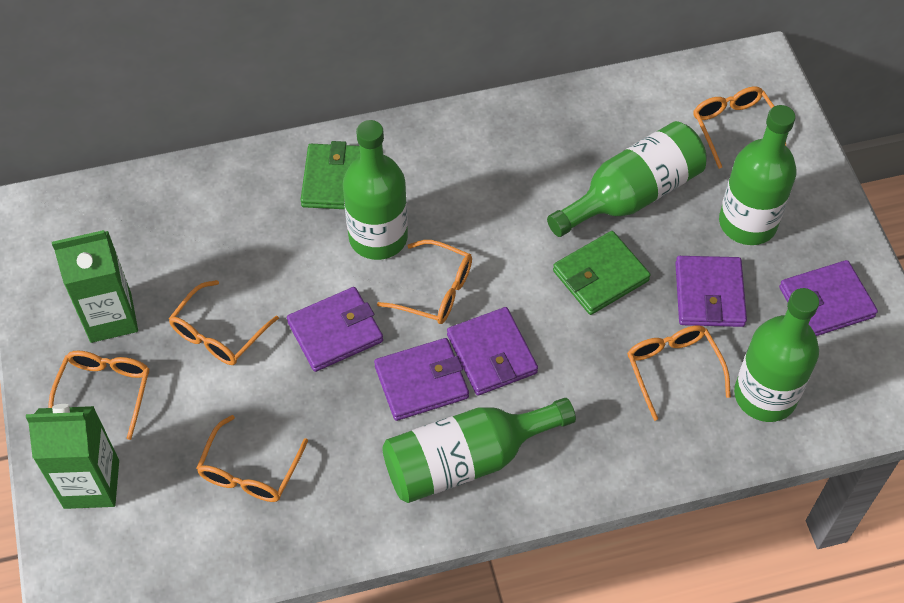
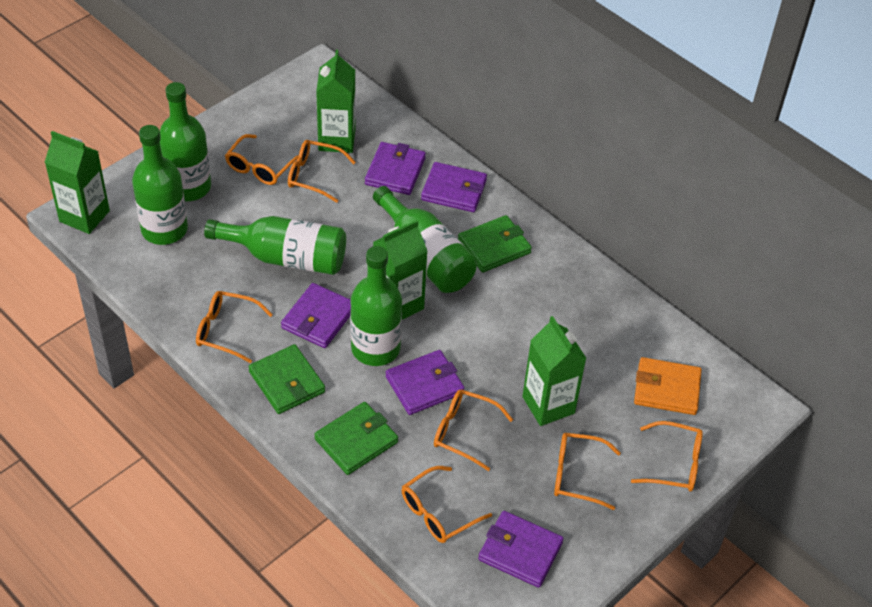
green carton: [26,404,119,509] [52,230,138,343] = 2 -> [45,131,110,234] [316,50,355,153] [373,220,428,320] [522,316,586,426] = 4
green wallet: [301,141,360,209] [553,231,650,315] = 2 -> [248,344,325,414] [314,402,398,475] [458,215,532,272] = 3
orange glasses: [48,350,149,440] [169,280,279,365] [196,415,308,502] [377,240,472,324] [627,325,731,421] [693,87,786,169] = 6 -> [196,291,273,363] [225,134,299,185] [288,140,356,203] [402,466,492,543] [434,390,513,471] [554,433,621,510] [631,421,703,491] = 7
orange wallet: none = 0 -> [634,357,702,415] = 1

